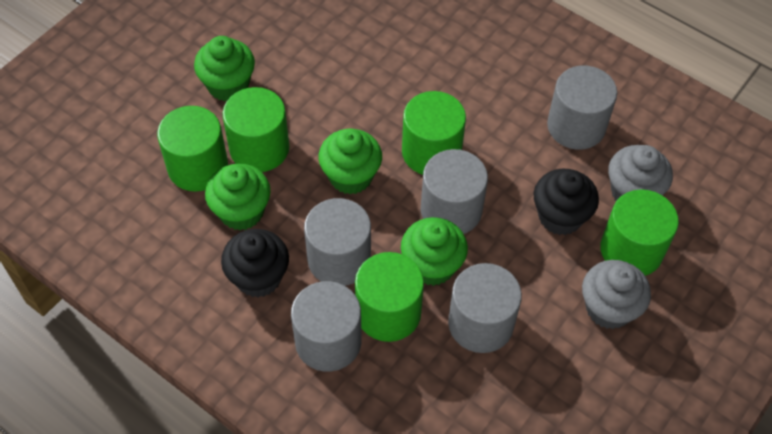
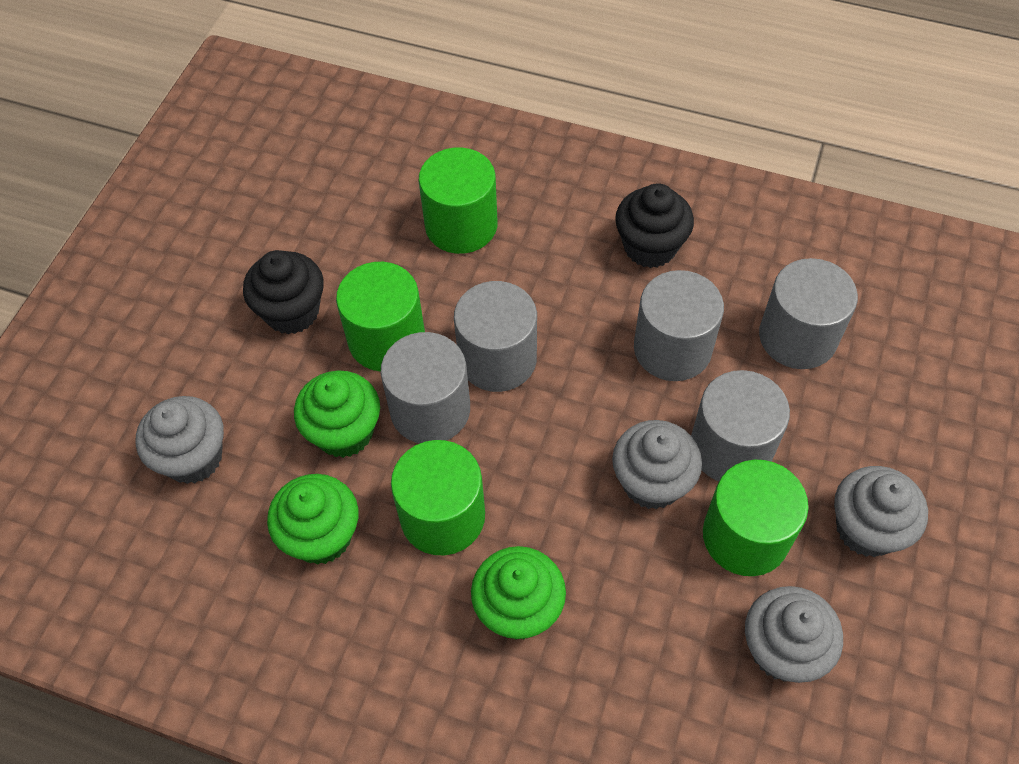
green cupcake: [194,36,255,101] [205,164,271,231] [319,128,382,194] [401,217,468,286] = 4 -> [267,474,359,565] [294,370,380,458] [471,546,566,640] = 3
green cylinder: [157,106,228,192] [223,87,289,172] [355,252,424,342] [402,91,466,175] [600,189,679,276] = 5 -> [336,262,425,372] [391,440,485,555] [419,147,497,254] [703,460,809,576] = 4
grey cupcake: [582,260,651,329] [608,145,673,201] = 2 -> [136,396,224,484] [612,420,702,509] [745,586,843,683] [834,466,928,557] = 4

